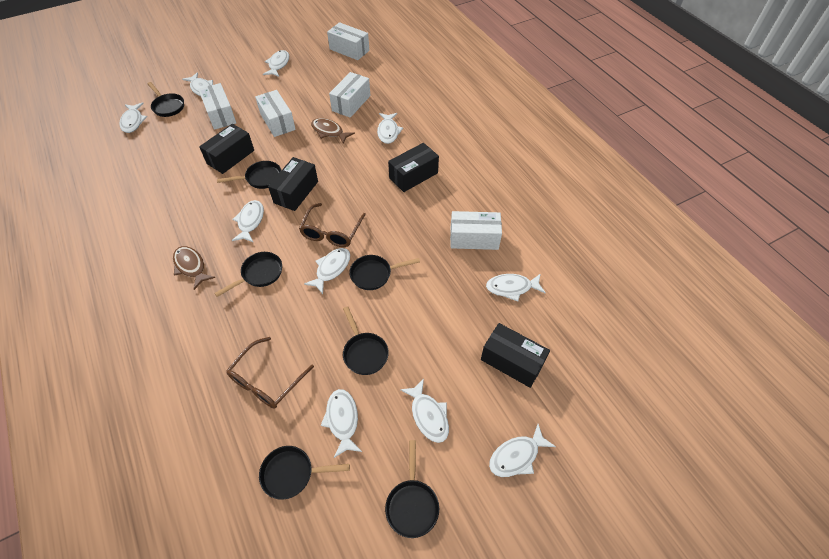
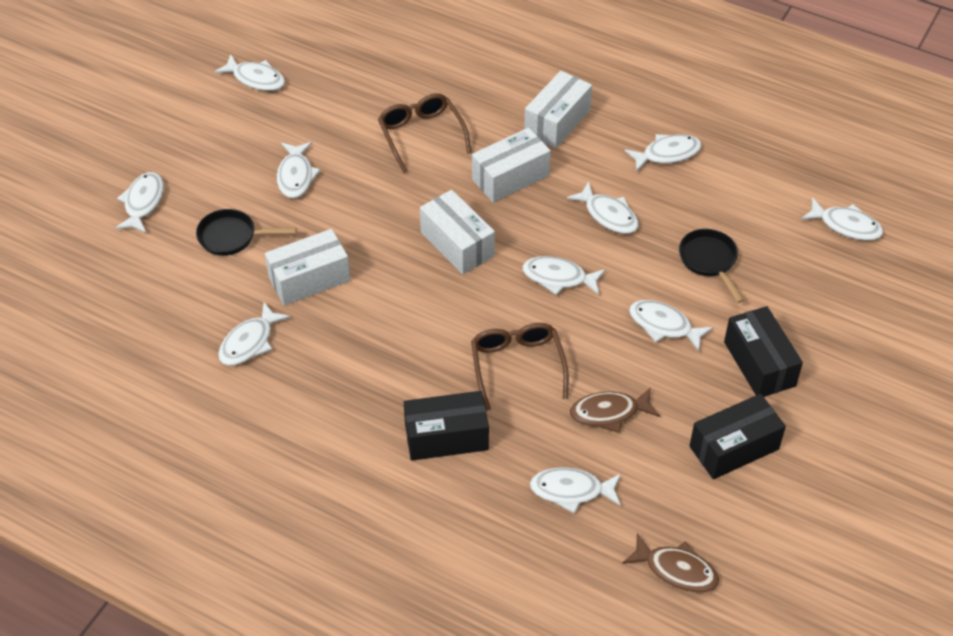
black box: [199,124,254,174] [268,157,318,211] [388,143,439,192] [481,323,550,388] = 4 -> [404,391,489,461] [690,394,786,479] [724,306,803,397] = 3
black pan: [147,82,184,117] [214,252,282,297] [217,161,281,189] [259,446,350,500] [343,306,389,375] [349,255,420,290] [385,440,439,538] = 7 -> [196,209,297,256] [679,229,744,303] = 2
white box: [198,83,236,130] [255,90,296,137] [327,22,369,60] [329,72,370,118] [450,211,502,250] = 5 -> [265,229,350,306] [420,190,495,274] [472,128,551,203] [524,71,592,149] = 4

